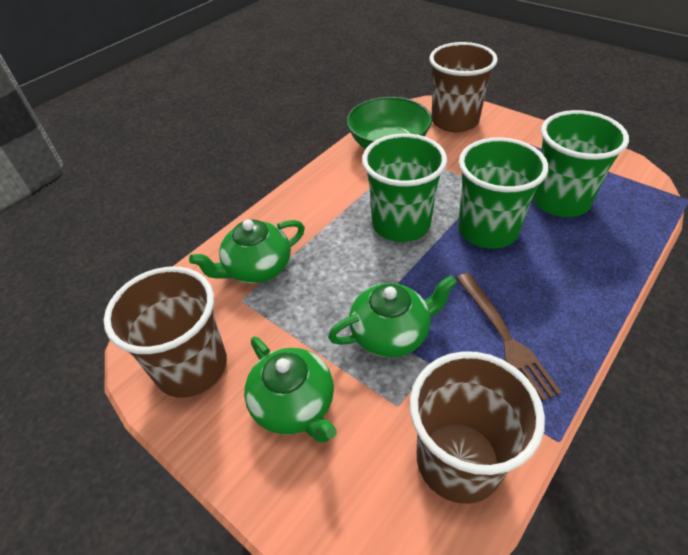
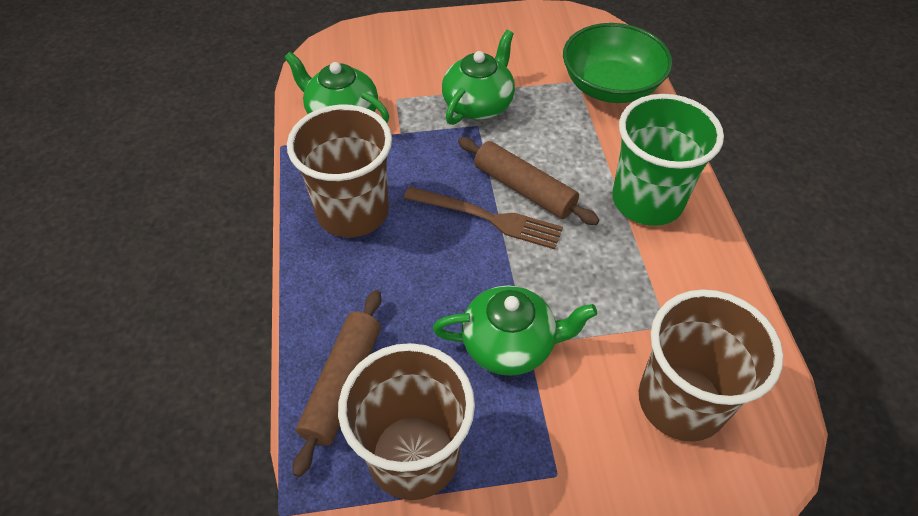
brown rolling pin: none = 0 -> [293,290,381,477] [458,137,599,225] = 2
green cup: [362,133,447,242] [458,137,549,249] [532,110,629,217] = 3 -> [612,94,724,226] = 1

